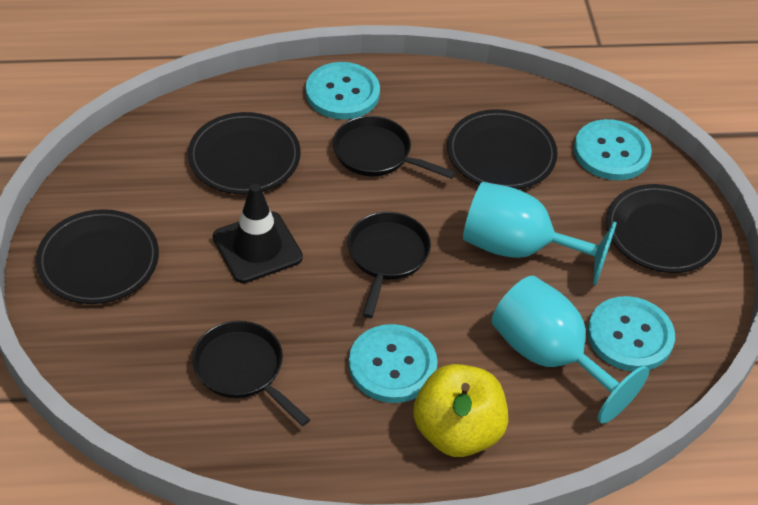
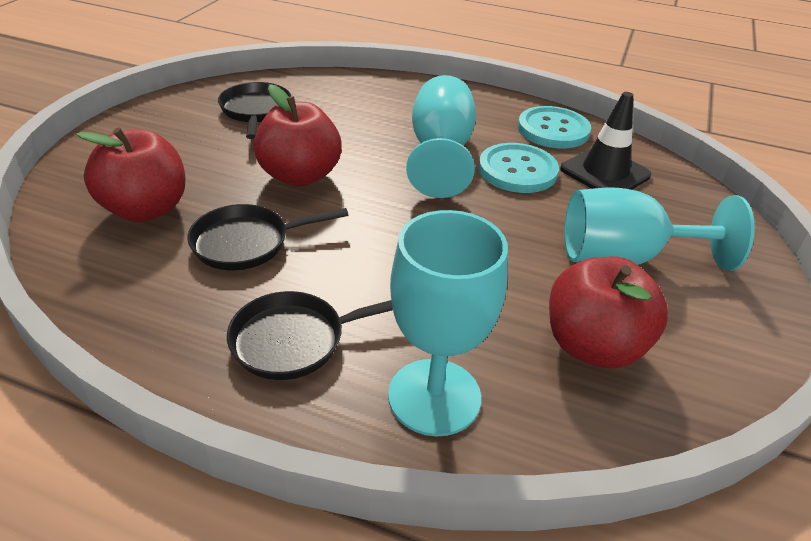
black plate: [36,209,159,304] [188,112,301,194] [447,109,558,189] [606,184,722,273] = 4 -> none = 0
red apple: none = 0 -> [76,127,185,222] [253,84,342,187] [549,256,668,369] = 3
turquoise button: [306,62,380,119] [349,324,438,403] [574,119,652,180] [588,296,675,371] = 4 -> [479,143,559,193] [518,106,591,148] = 2
turquoise goblet: [463,182,617,285] [492,276,649,424] = 2 -> [388,210,508,436] [406,75,476,198] [564,187,755,271] = 3
yellow apple: [413,364,508,457] = 1 -> none = 0

